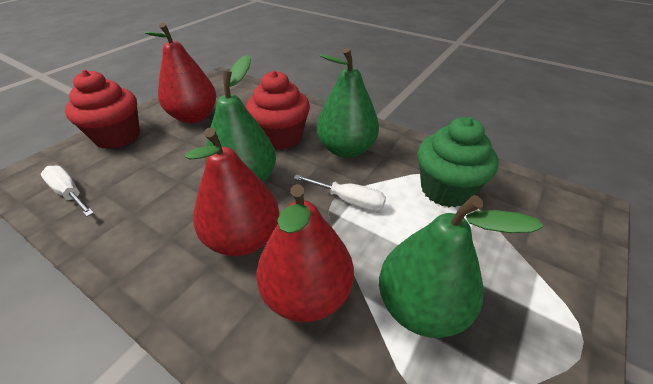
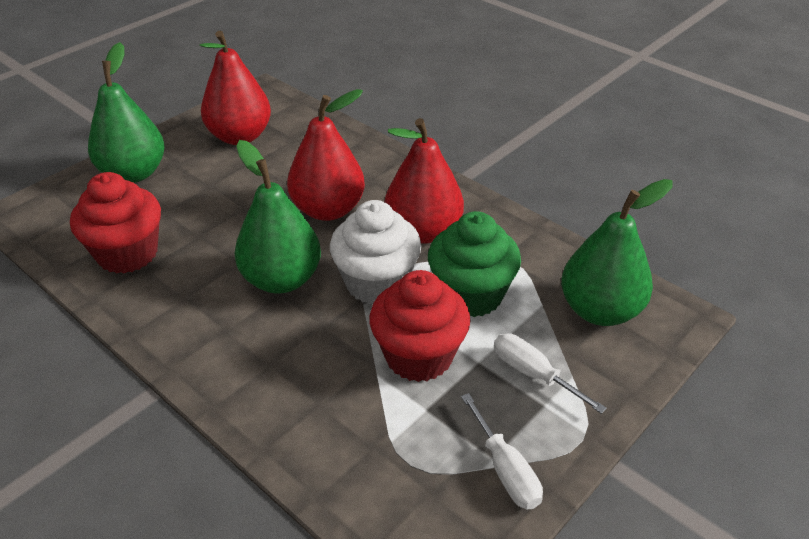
white cupcake: none = 0 -> [330,200,421,304] = 1

